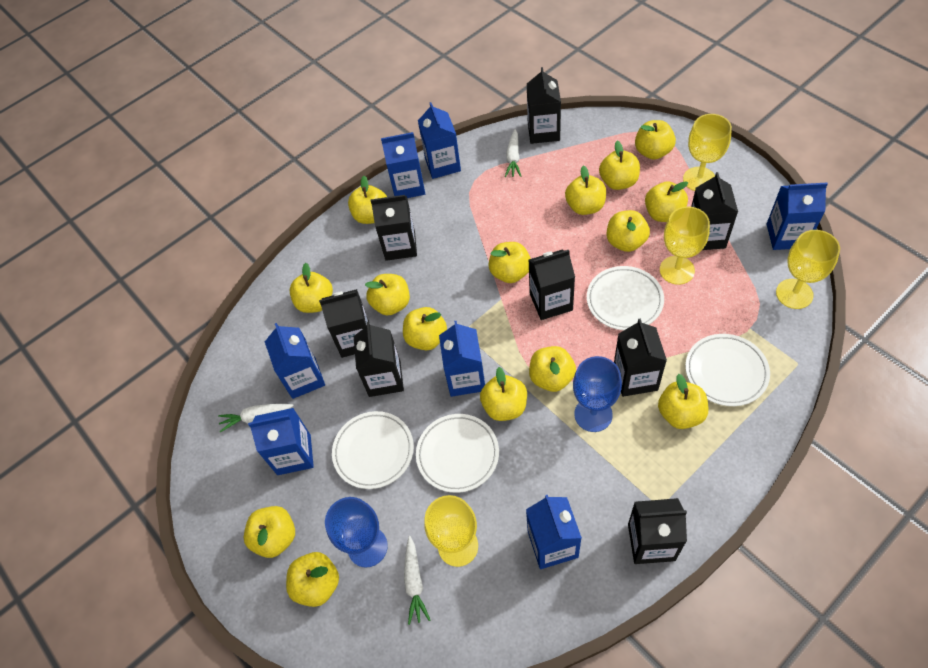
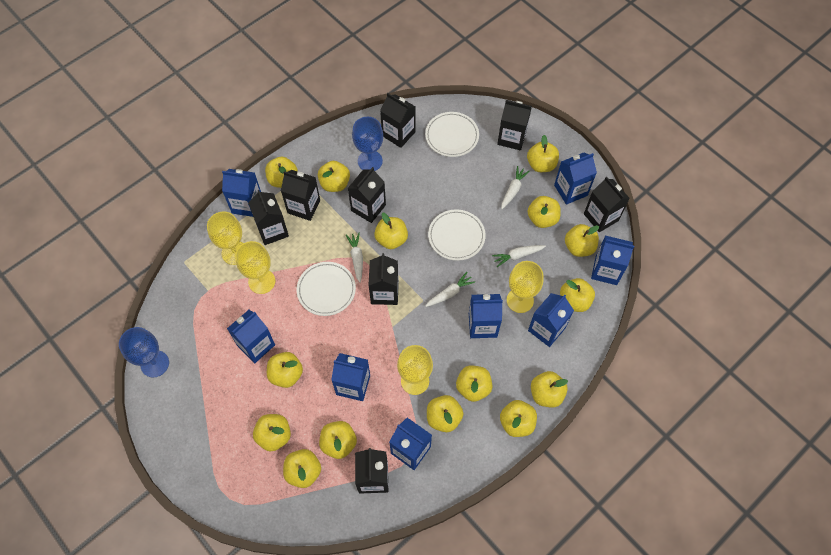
blue carton: [248,408,314,475] [265,323,325,399] [381,132,425,198] [418,102,461,179] [439,321,485,397] [526,495,582,569] [767,182,828,250] = 7 -> [222,169,261,217] [227,310,275,363] [331,353,370,401] [389,418,432,470] [469,294,503,338] [528,293,574,347] [554,153,597,205] [591,235,634,285] = 8
white carrot: [218,404,294,432] [404,536,430,625] [505,129,521,177] = 3 -> [346,233,363,283] [425,272,475,307] [492,245,546,267] [501,166,530,209] = 4
white plate: [332,411,414,489] [416,414,499,493] [587,266,664,330] [685,334,770,406] = 4 -> [297,262,356,316] [425,112,479,157] [428,209,486,261] = 3

